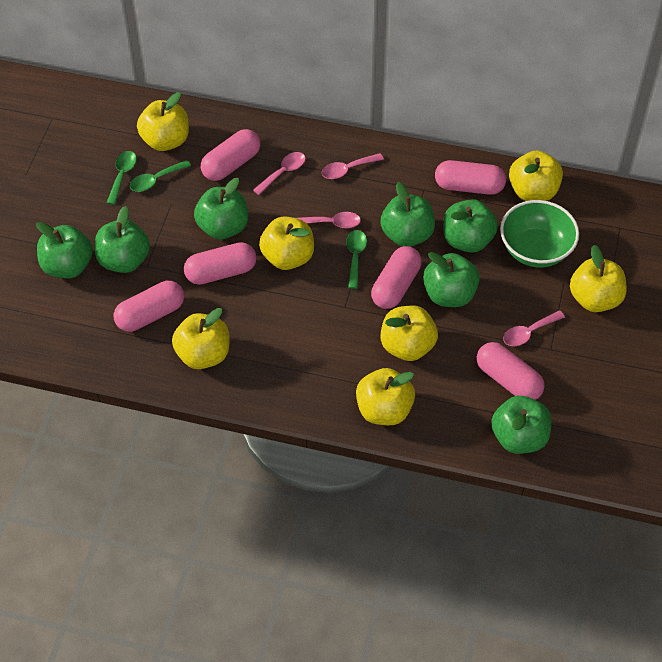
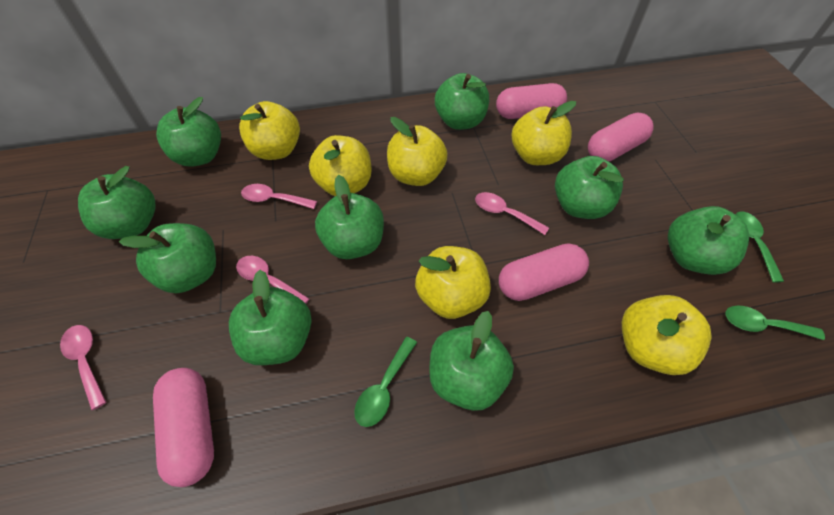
green apple: [36,222,93,278] [95,206,150,273] [194,178,248,240] [381,182,435,247] [423,252,480,307] [443,199,498,253] [491,396,551,454] = 7 -> [78,166,156,239] [119,223,216,293] [156,97,221,167] [229,270,312,365] [315,175,384,259] [429,311,514,411] [435,73,489,130] [555,156,624,219] [668,206,749,275] = 9
green bowl: [500,200,579,267] = 1 -> none = 0
pink capsule: [114,281,184,332] [184,242,257,285] [201,129,260,181] [371,246,422,309] [435,160,506,195] [477,342,544,400] = 6 -> [153,368,214,487] [496,83,567,119] [499,243,589,301] [588,113,654,162] = 4
yellow apple: [137,92,189,151] [172,308,229,369] [259,216,314,270] [356,368,415,425] [380,305,438,361] [509,150,563,201] [570,245,627,312] = 7 -> [239,101,300,160] [309,135,371,196] [387,117,447,186] [415,246,491,319] [512,101,576,165] [622,295,712,375] = 6

